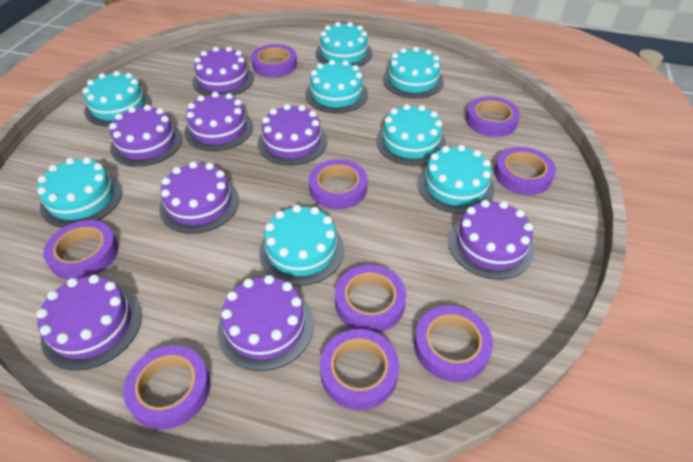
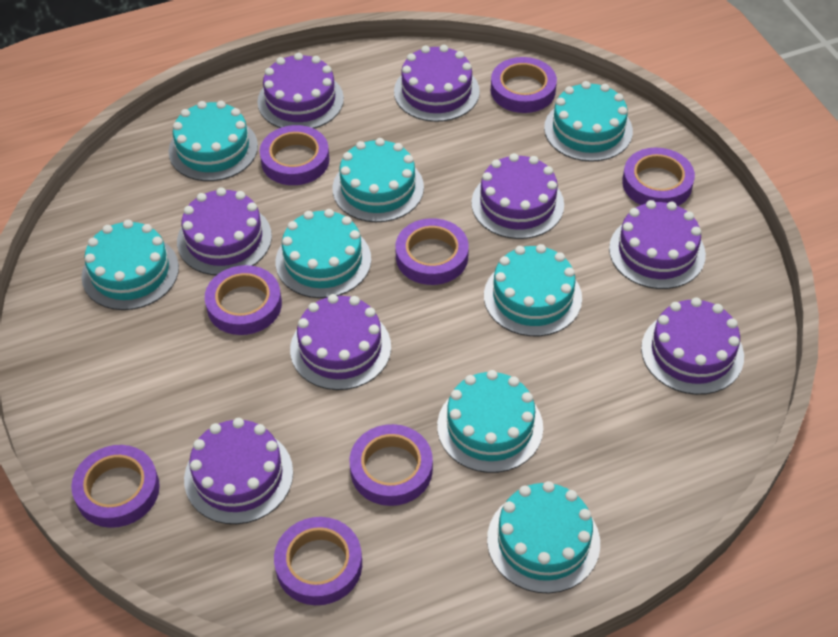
purple tape: [43,220,118,280] [123,345,210,430] [251,44,297,77] [309,159,367,209] [320,329,399,410] [335,265,406,333] [414,306,493,382] [466,96,520,137] [494,147,556,195] = 9 -> [71,445,160,528] [205,265,282,335] [260,125,329,185] [274,517,362,605] [350,424,433,506] [395,218,469,285] [491,57,557,113] [622,147,695,206] = 8

